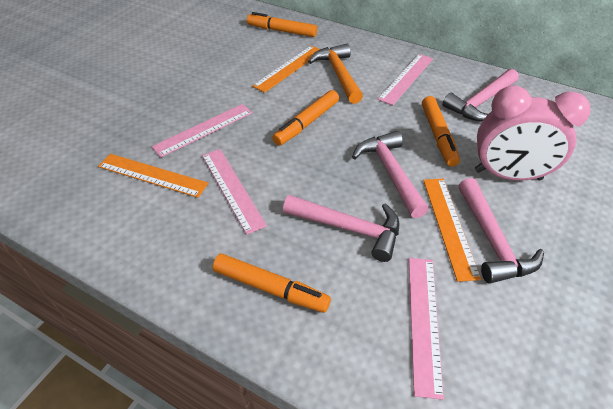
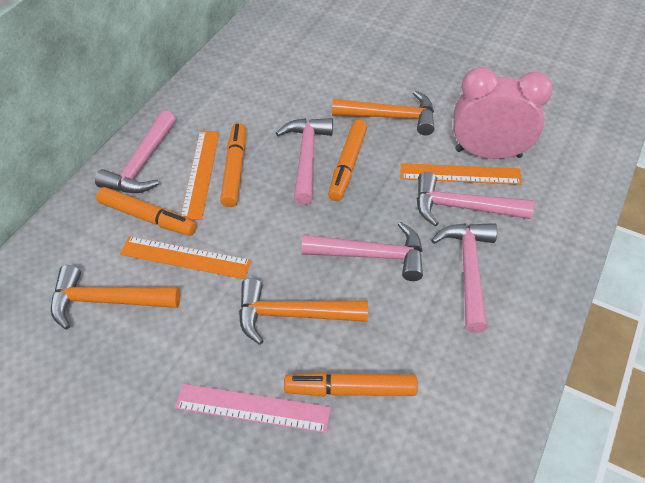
orange hammer: [308,44,363,104] = 1 -> [51,265,181,330] [239,278,368,345] [332,90,435,136] = 3
pink hammer: [283,195,399,262] [352,131,429,218] [442,69,519,121] [458,178,544,284] = 4 -> [95,110,176,193] [276,118,333,205] [301,222,423,281] [416,172,534,227] [431,223,497,333] = 5
pink ruler: [152,104,253,157] [202,149,267,235] [378,54,433,105] [409,258,444,400] = 4 -> [175,384,331,433] = 1

